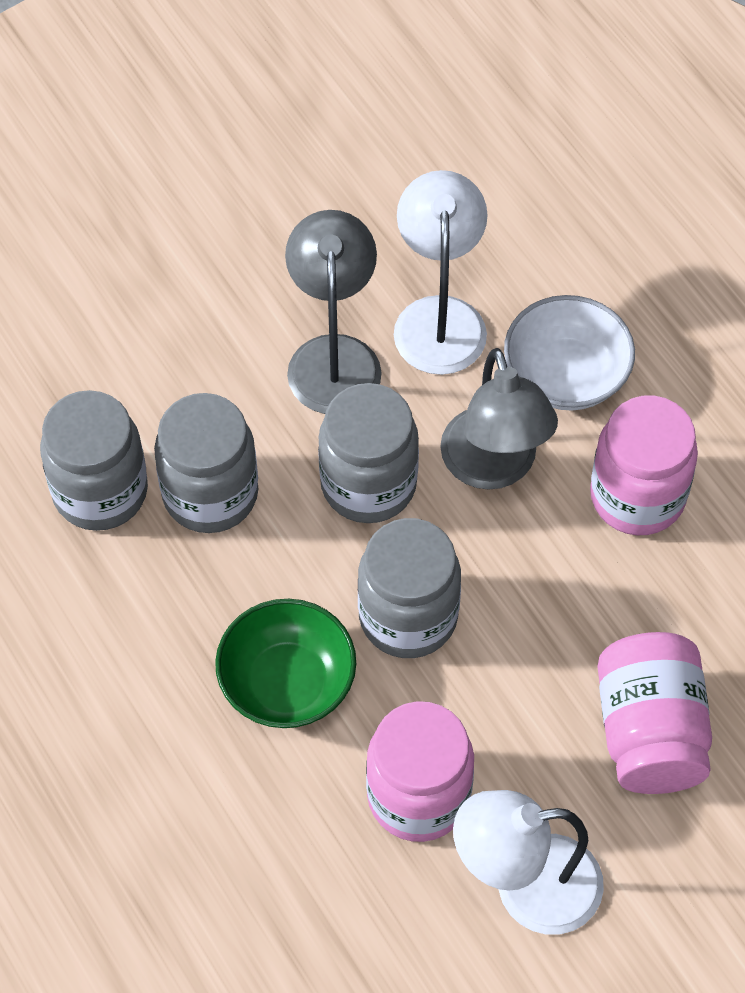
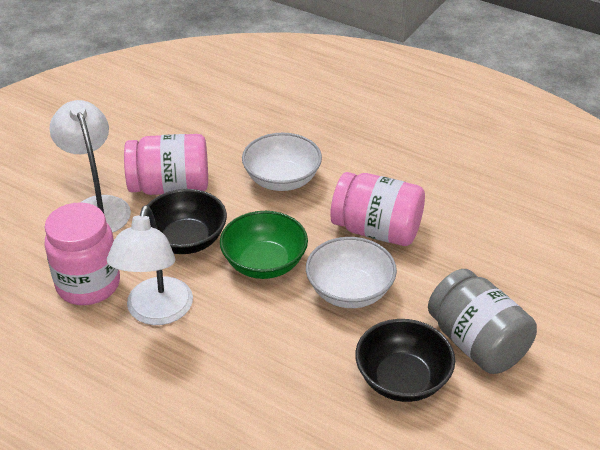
black bowl: none = 0 -> [147,189,227,254] [355,319,455,402] = 2
grey jar: [40,390,148,531] [154,393,258,533] [318,383,419,523] [358,518,461,658] = 4 -> [428,269,537,374] = 1
grey lamp: [285,210,382,414] [440,348,558,490] = 2 -> none = 0
white bowl: [504,295,635,410] = 1 -> [242,132,322,191] [306,237,397,308] = 2

